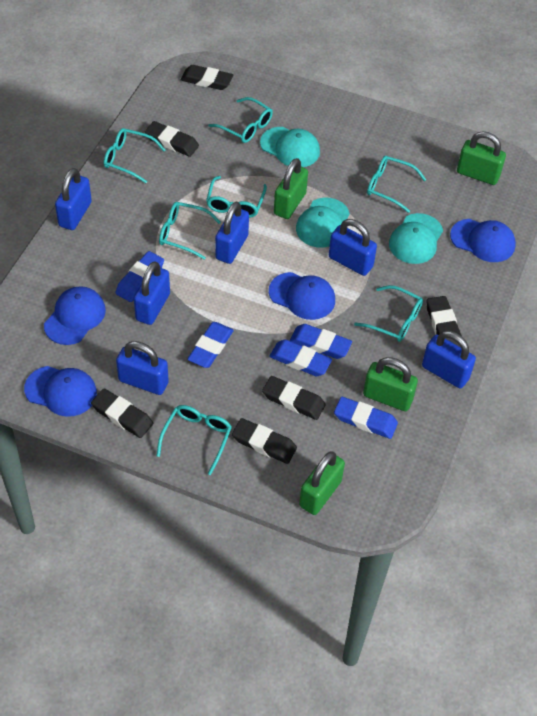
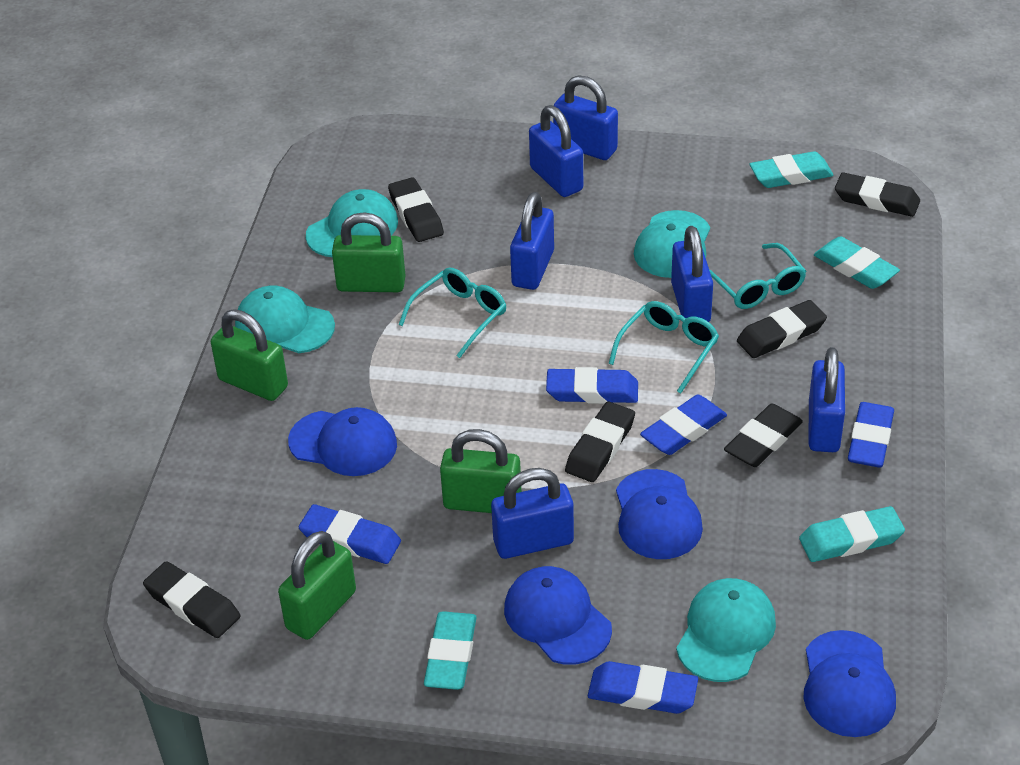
turquoise cap: [260,127,320,167] [296,198,350,248] [389,213,443,264] = 3 -> [235,286,335,353] [306,189,398,257] [634,210,710,278] [676,578,776,682] = 4
turquoise eraser: none = 0 -> [424,611,477,690] [750,151,834,188] [799,506,905,562] [814,236,900,289] = 4
turquoise glasses: [104,128,165,183] [156,405,232,475] [159,202,221,260] [206,176,267,218] [209,97,273,143] [354,285,423,342] [367,156,426,213] = 7 -> [398,268,507,358] [608,301,719,394] [709,243,806,309] = 3

